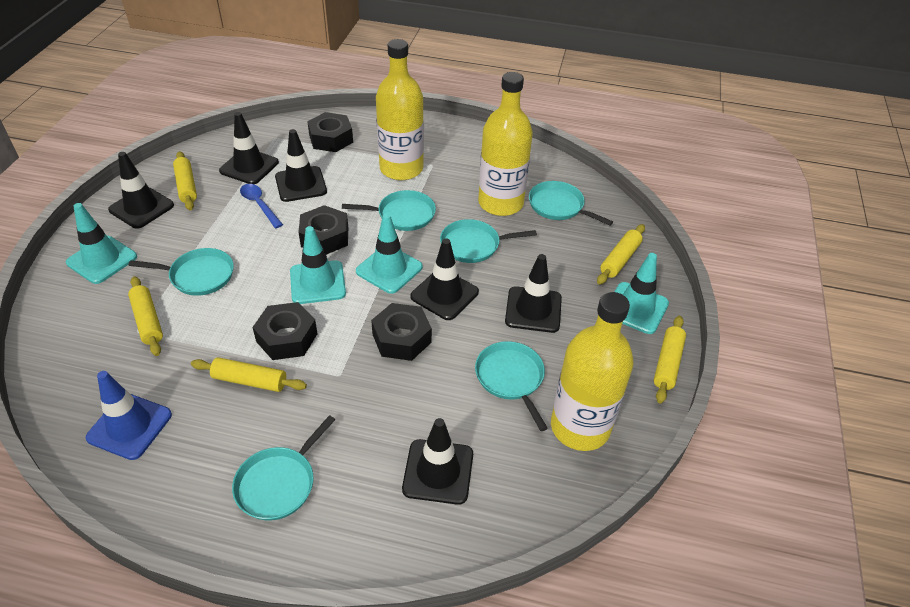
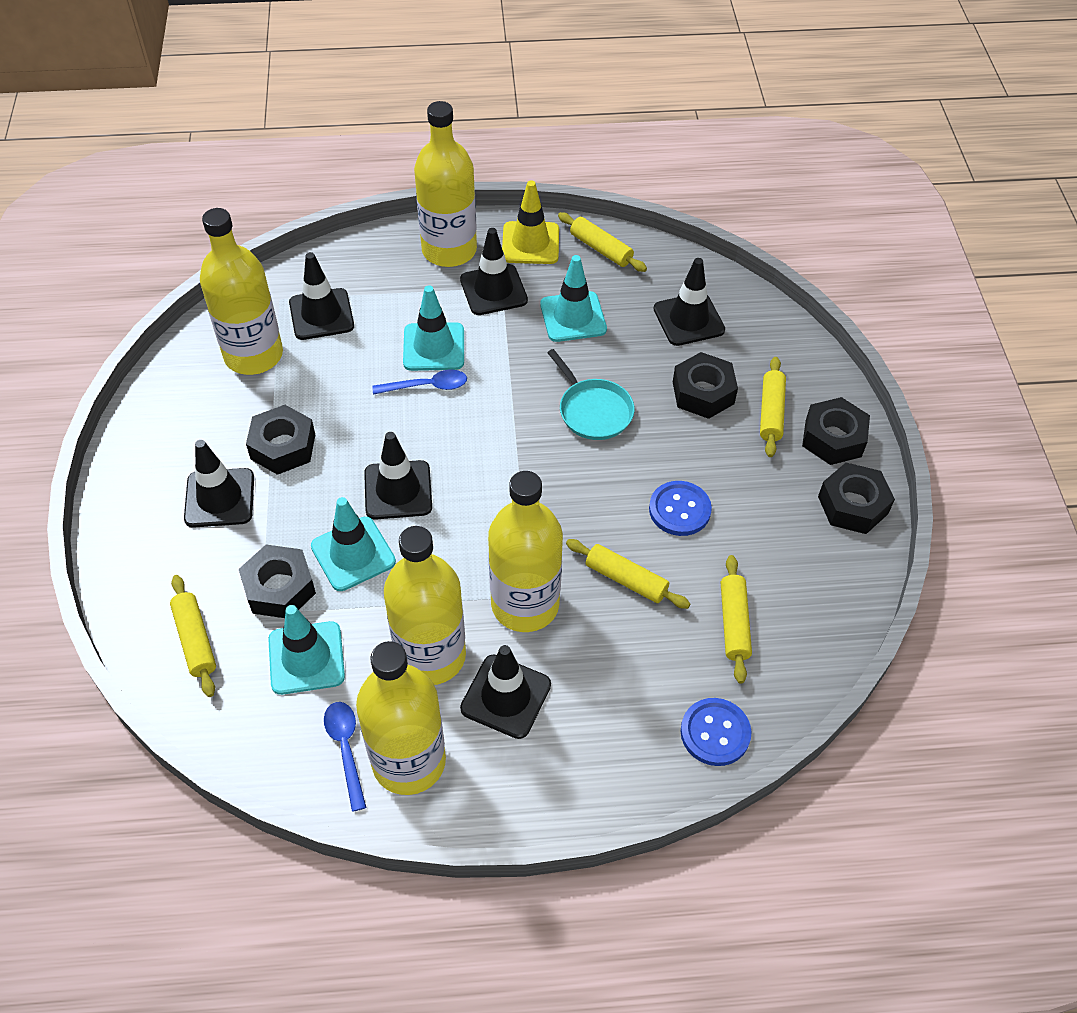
black nut: [252,302,318,360] [298,205,348,255] [307,112,353,152] [371,303,432,361] = 4 -> [239,545,316,618] [246,405,315,475] [673,352,738,419] [802,397,870,465] [818,462,895,534] = 5
blue button: none = 0 -> [649,481,712,536] [681,698,751,766] = 2
blue spoon: [240,184,283,228] = 1 -> [324,702,367,812] [372,370,467,395] = 2
blue traffic cone: [86,371,172,460] = 1 -> none = 0
turquoise pan: [129,248,234,296] [232,415,335,520] [342,190,436,231] [440,219,537,263] [475,341,548,431] [529,181,613,226] = 6 -> [547,349,635,440] = 1
yellow bottle: [376,39,424,180] [478,72,533,216] [551,292,634,451] = 3 -> [200,208,283,375] [356,641,446,795] [384,526,466,685] [414,101,477,267] [488,471,563,632] = 5
yellow traffic cone: none = 0 -> [502,180,559,264] = 1

